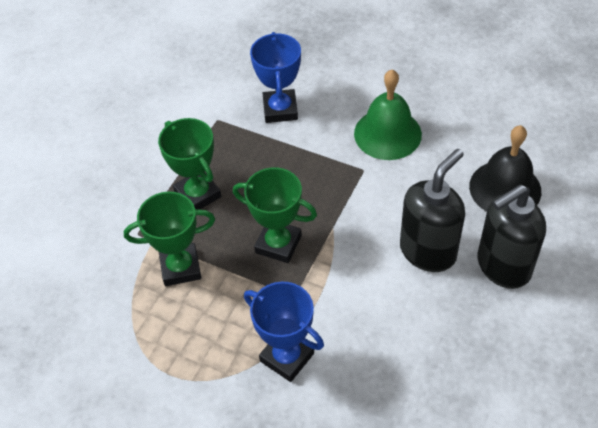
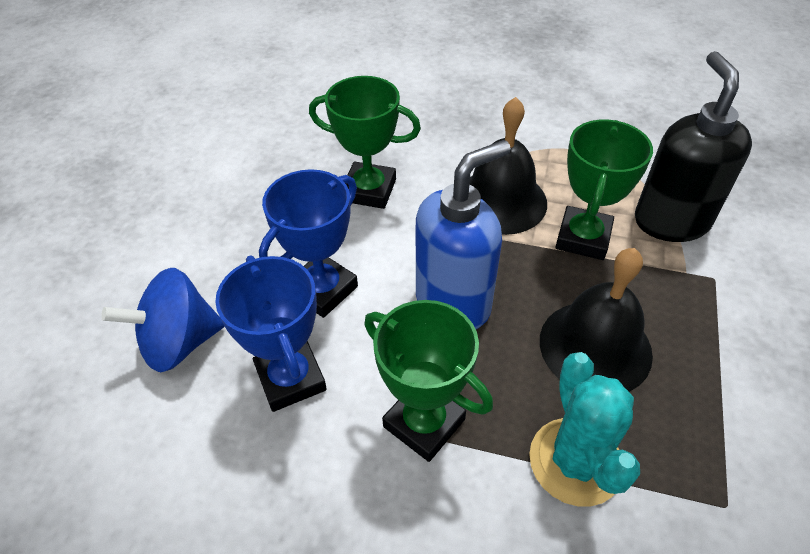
black bell: [469,125,541,212] = 1 -> [469,97,547,235] [540,248,653,392] = 2
black soap dispenser: [400,149,465,272] [478,185,546,289] = 2 -> [635,51,752,242] = 1
blue soap dispenser: none = 0 -> [416,140,511,329] = 1
blue spinning top: none = 0 -> [101,268,224,372] = 1
green bell: [354,70,422,160] = 1 -> none = 0
turquoise cactus: none = 0 -> [529,352,640,507] = 1

